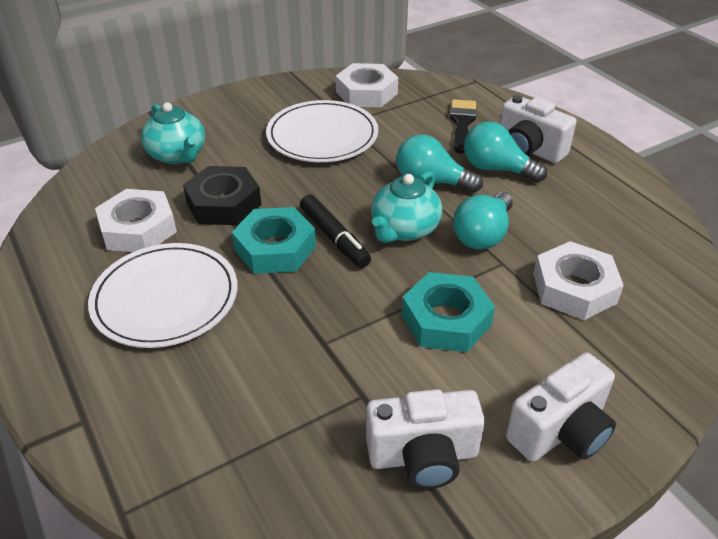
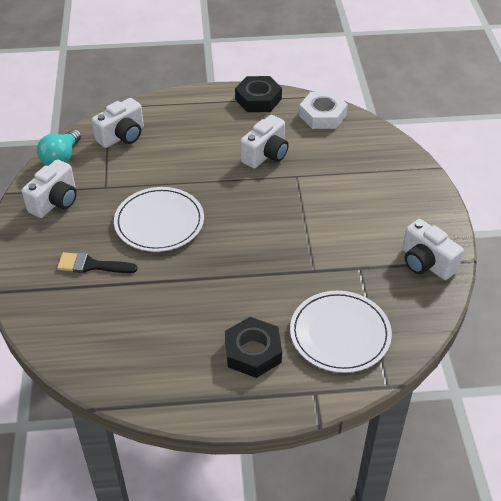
black marker: [300,194,371,268] = 1 -> none = 0
black nut: [183,166,261,225] = 1 -> [225,317,282,378] [235,76,282,112] = 2
turquoise light bulb: [396,134,483,193] [453,192,513,250] [464,121,547,183] = 3 -> [37,129,81,166] = 1
turquoise nut: [232,207,316,274] [402,272,495,352] = 2 -> none = 0
turquoise teapot: [141,102,205,164] [371,171,442,243] = 2 -> none = 0
white camera: [366,389,485,489] [500,95,577,163] [506,352,616,462] = 3 -> [22,159,77,218] [92,98,144,148] [240,115,289,168] [402,219,464,280] = 4
white nut: [95,189,177,252] [336,63,398,108] [533,241,624,320] = 3 -> [299,92,348,129] = 1

